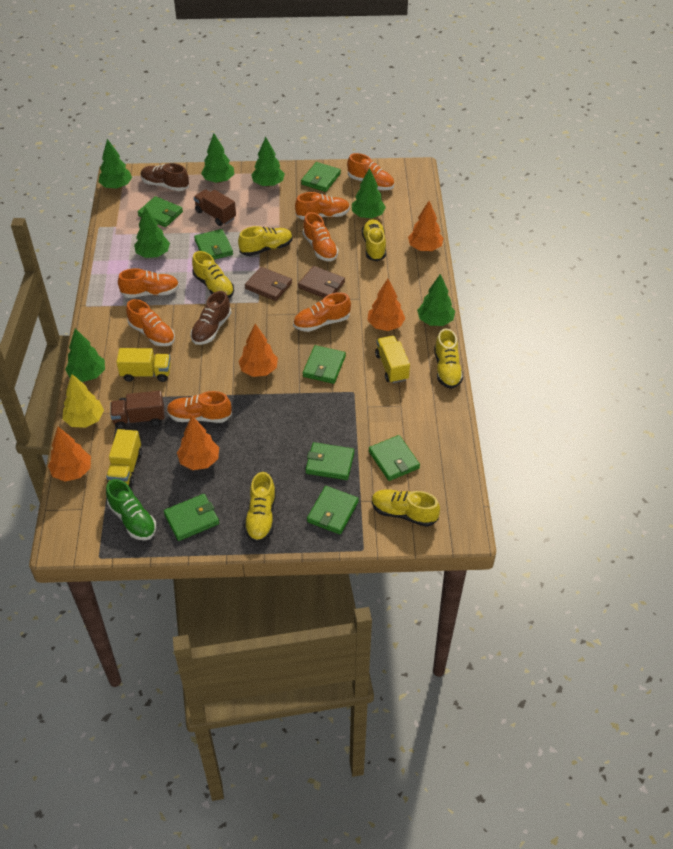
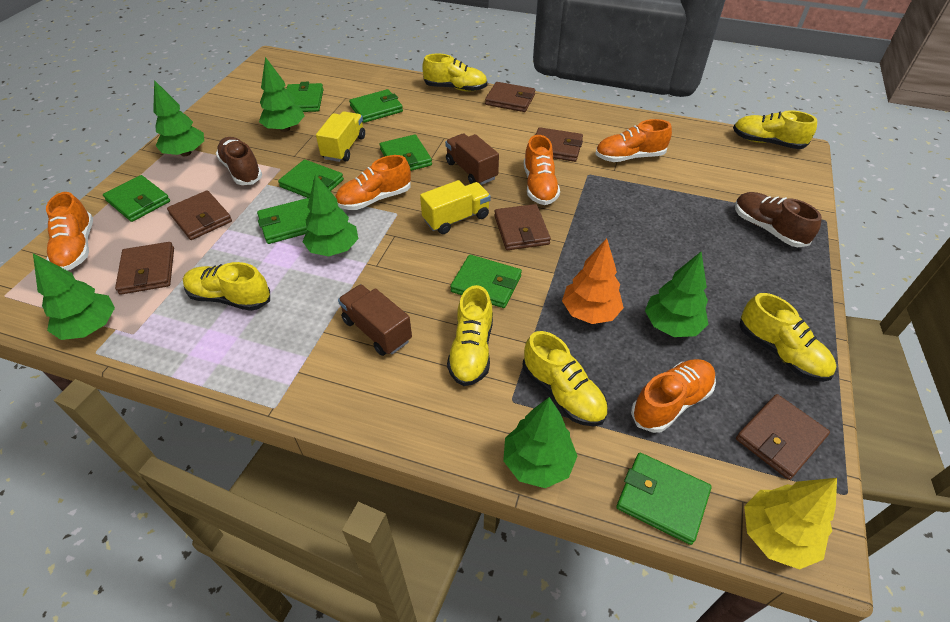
brown wallet: [245,267,292,301] [298,266,345,298] = 2 -> [115,242,174,295] [167,190,232,240] [485,82,535,112] [494,204,551,250] [536,127,583,162] [736,394,830,480] = 6
green shoe: [106,479,156,540] = 1 -> none = 0
green tree: [65,328,105,382] [99,139,132,189] [134,207,170,258] [201,134,234,183] [251,137,285,187] [352,168,386,218] [417,274,455,326] = 7 -> [33,254,115,340] [153,80,204,156] [259,57,305,132] [302,174,358,257] [503,397,577,488] [645,252,708,337] = 6
orange shoe: [118,268,179,298] [126,299,175,346] [167,391,232,423] [293,292,351,332] [295,192,350,220] [303,212,338,261] [347,153,394,190] = 7 -> [46,192,93,271] [336,155,411,210] [524,135,560,205] [595,119,672,162] [631,359,716,433] = 5
orange tree: [48,427,91,482] [177,416,219,470] [238,324,278,377] [367,279,405,331] [408,201,444,251] = 5 -> [562,238,624,324] = 1
yellow truck: [106,429,142,487] [117,348,171,382] [375,336,410,383] = 3 -> [316,112,365,162] [420,180,491,234] = 2

